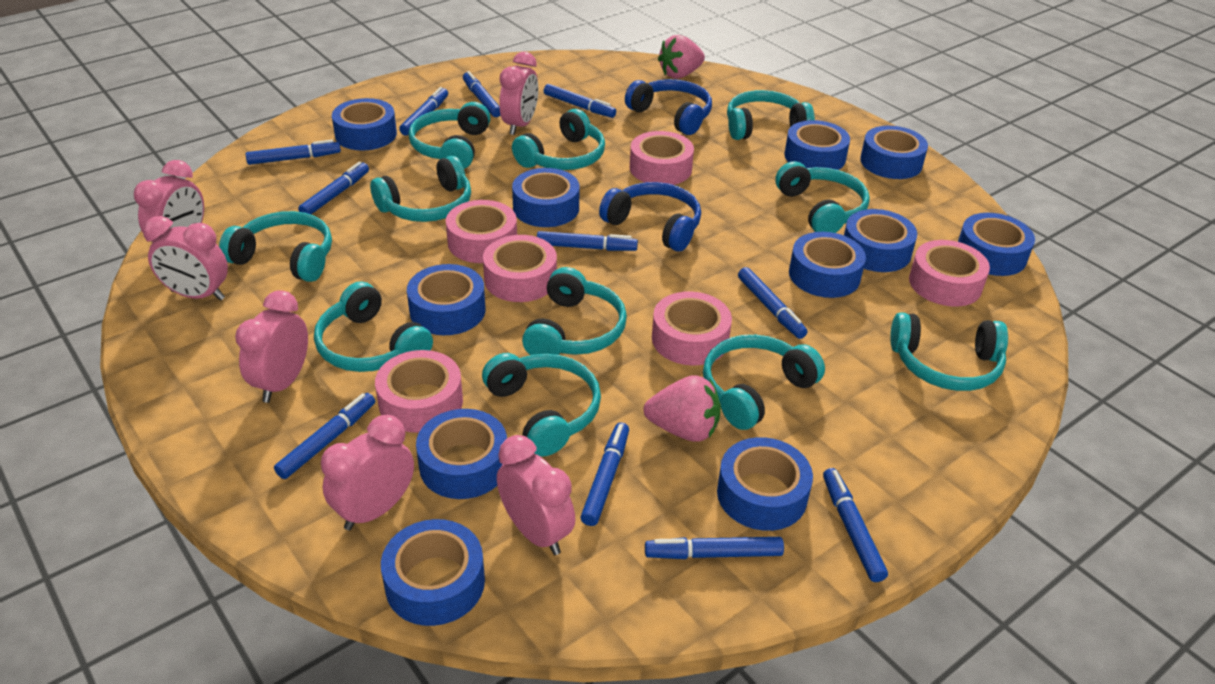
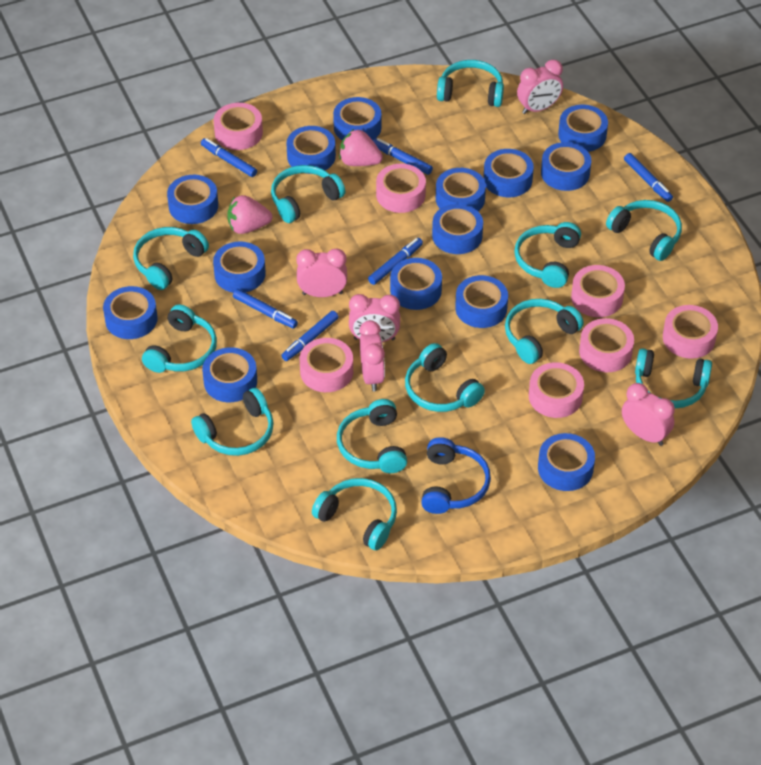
blue headphones: [599,182,701,252] [625,79,712,135] = 2 -> [421,437,491,514] = 1
blue marker: [245,140,341,165] [274,393,375,479] [298,162,369,214] [399,87,448,135] [463,71,500,117] [537,231,638,251] [544,84,616,118] [581,422,629,526] [645,537,784,559] [738,267,807,339] [823,468,888,582] = 11 -> [201,138,257,177] [233,289,298,328] [281,311,339,361] [368,238,423,285] [373,138,433,175] [624,153,673,202] = 6
blue tape: [332,98,397,151] [381,519,485,626] [407,264,486,335] [416,409,507,499] [512,168,579,227] [717,437,813,531] [784,120,850,170] [789,232,866,298] [844,209,917,272] [860,126,928,179] [958,213,1035,276] = 11 -> [103,286,158,339] [167,175,218,224] [202,347,257,402] [213,241,266,293] [286,126,336,174] [333,97,382,140] [390,258,442,310] [432,204,483,254] [436,168,486,211] [455,275,508,328] [483,149,534,197] [538,433,595,491] [541,142,591,191] [558,105,608,152] = 14
pink clock: [134,160,204,242] [143,216,228,301] [235,290,308,403] [321,415,414,530] [497,435,575,555] [499,52,538,135] = 6 -> [296,249,347,297] [349,294,400,342] [359,320,385,391] [517,60,563,114] [622,383,675,446] = 5
pink tape: [375,350,463,433] [446,200,517,263] [483,235,557,302] [630,131,694,185] [652,291,732,365] [909,240,990,306] = 6 -> [214,103,263,150] [300,338,353,392] [376,164,426,213] [529,362,584,418] [571,265,625,317] [579,318,634,372] [663,305,718,359] = 7
turquoise headphones: [219,211,332,282] [314,282,433,372] [370,156,471,222] [408,102,490,169] [482,353,601,456] [512,109,605,170] [522,267,627,355] [703,335,825,430] [727,90,815,140] [775,161,870,233] [890,312,1008,391] = 11 -> [133,227,209,290] [142,304,217,373] [191,388,274,456] [271,165,345,223] [312,478,397,550] [337,399,407,473] [405,343,485,412] [437,60,504,107] [505,299,584,364] [514,222,581,288] [606,200,682,261] [635,348,712,409] = 12

